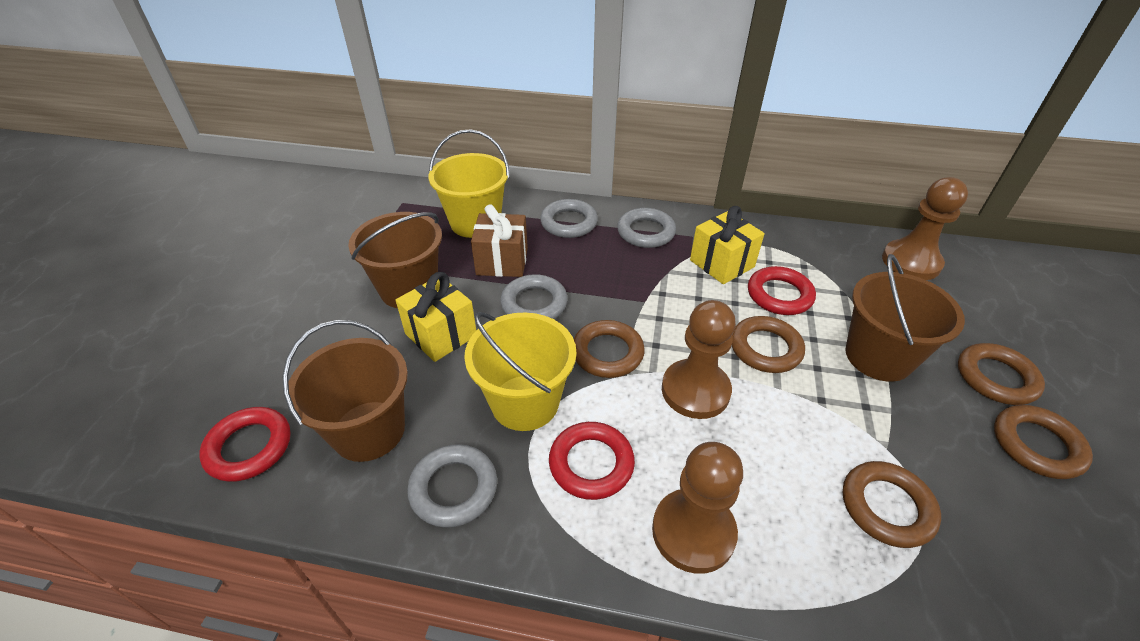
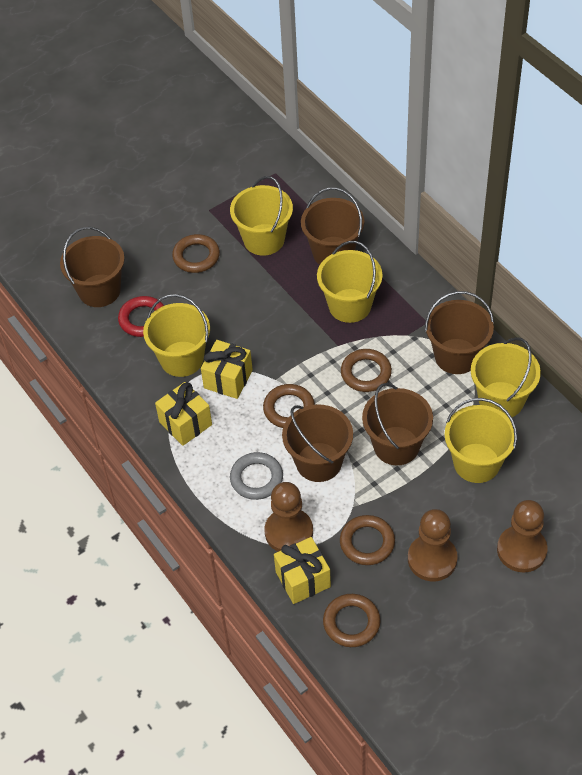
brown bucket: [283,320,408,462] [348,212,442,308] [846,254,965,382] = 3 -> [60,227,125,307] [282,404,353,482] [301,188,364,265] [362,383,433,465] [425,291,494,374] = 5
brown gift: [471,204,528,277] = 1 -> none = 0
grey ring: [407,444,497,528] [500,274,568,319] [540,199,598,238] [617,208,676,248] = 4 -> [230,452,283,500] = 1
red ring: [199,407,291,482] [549,422,635,500] [748,266,816,315] = 3 -> [118,296,164,337] = 1
yellow bucket: [428,129,510,238] [464,312,576,431] = 2 -> [143,294,210,377] [230,176,293,256] [317,241,383,323] [444,398,517,483] [471,337,541,417] = 5
yellow gift: [395,272,477,362] [690,206,765,284] = 2 -> [155,382,212,446] [201,340,253,399] [274,537,331,604] = 3

